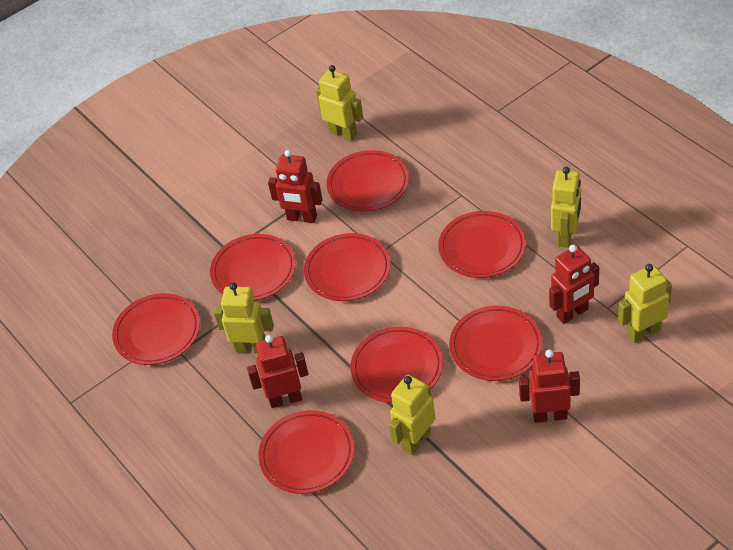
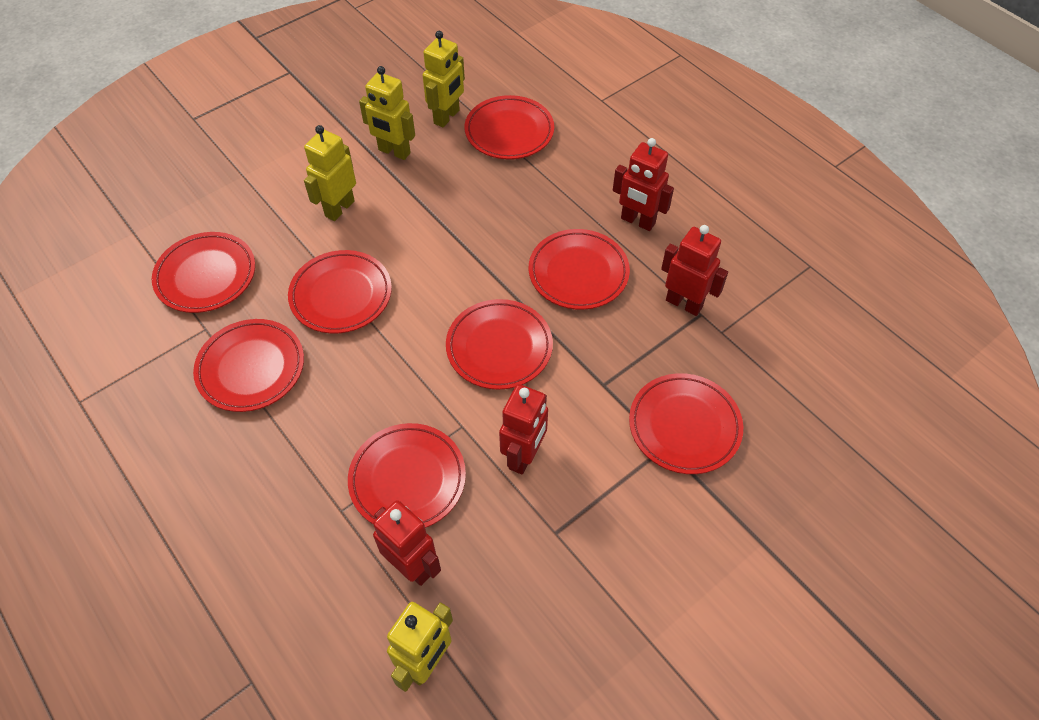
yellow robot: [214,282,274,353] [316,65,363,141] [389,375,435,455] [551,167,581,248] [618,264,672,343] = 5 -> [304,125,356,221] [359,66,415,160] [387,602,453,692] [422,31,465,127] = 4

